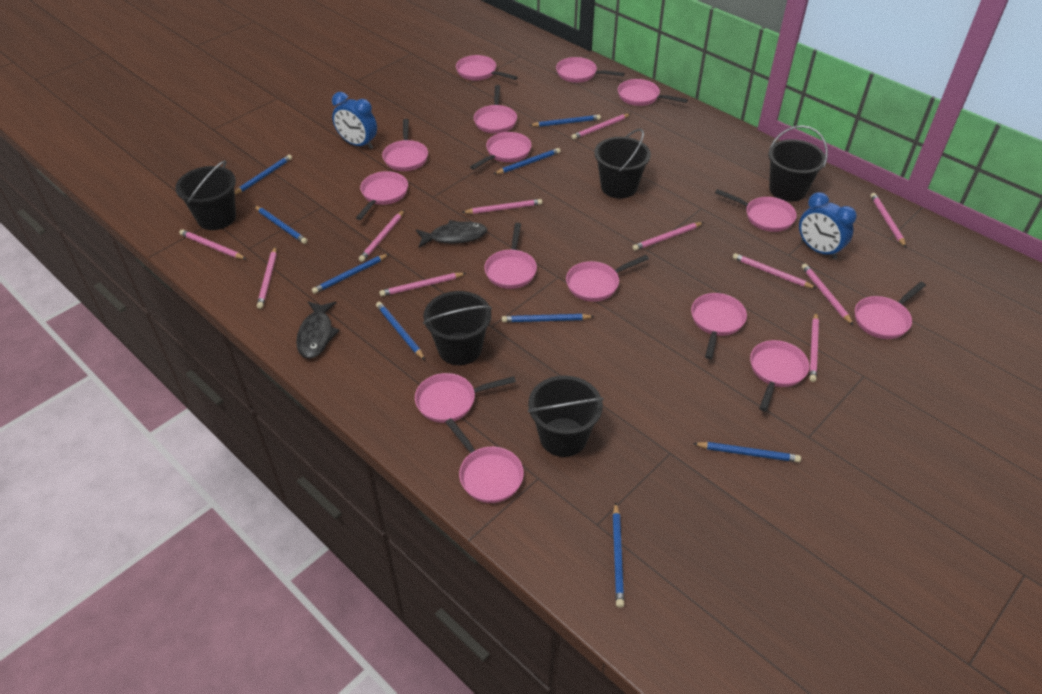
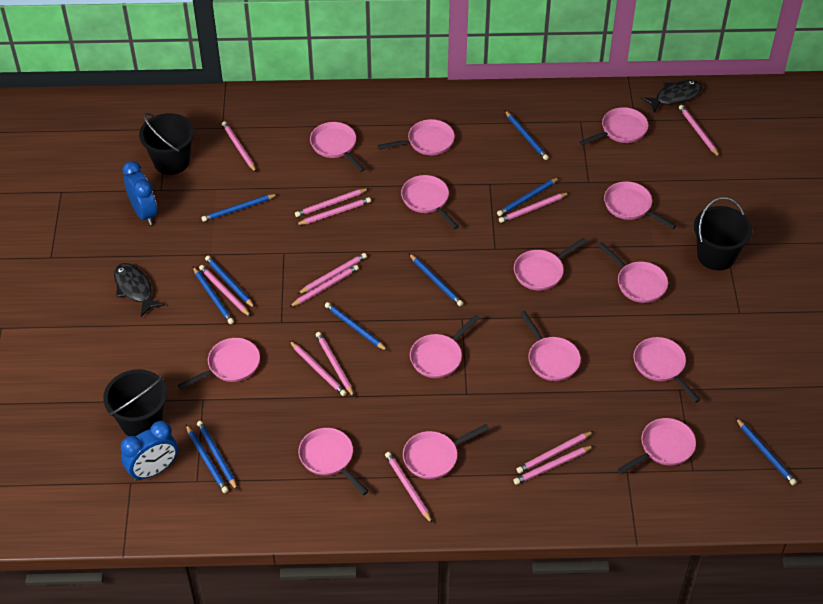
black bucket: [175,160,236,230] [423,291,492,365] [528,375,604,457] [594,129,651,199] [768,125,828,201] = 5 -> [103,369,167,437] [139,113,195,175] [694,197,752,270] = 3
blue pencil: [234,155,292,195] [255,206,308,244] [312,254,389,294] [376,302,425,360] [494,148,560,174] [502,314,595,322] [529,115,601,127] [613,503,624,608] [693,442,801,462] = 9 -> [186,425,228,493] [193,267,234,324] [197,421,238,491] [201,194,278,222] [205,256,255,308] [325,302,388,351] [409,254,463,306] [497,177,560,216] [505,111,549,160] [736,418,797,485] = 10
pink pan: [356,171,408,220] [382,119,428,171] [415,373,516,423] [445,418,524,503] [456,55,518,81] [470,132,531,170] [474,85,517,134] [484,223,537,289] [556,57,625,83] [566,255,649,302] [618,79,688,106] [691,293,747,359] [715,189,797,232] [750,340,809,412] [855,282,926,339] = 15 -> [178,338,260,390] [298,428,369,495] [310,122,365,172] [377,119,455,155] [401,175,459,229] [403,424,489,479] [410,315,480,378] [514,238,587,291] [520,311,581,381] [579,107,648,146] [598,242,668,303] [604,181,676,229] [617,418,696,474] [634,337,701,403] = 14
pink pencil: [179,229,246,259] [257,246,277,309] [359,210,404,262] [379,273,466,296] [462,199,542,214] [571,114,630,139] [632,222,704,251] [733,253,817,289] [802,264,853,325] [809,312,819,382] [871,193,906,247] = 11 -> [199,265,251,317] [222,121,256,172] [289,265,359,307] [290,341,347,396] [295,188,369,217] [296,197,371,225] [298,253,367,294] [316,332,354,397] [385,452,432,523] [499,192,570,223] [513,446,593,485] [517,431,594,473] [679,105,720,157] = 13

